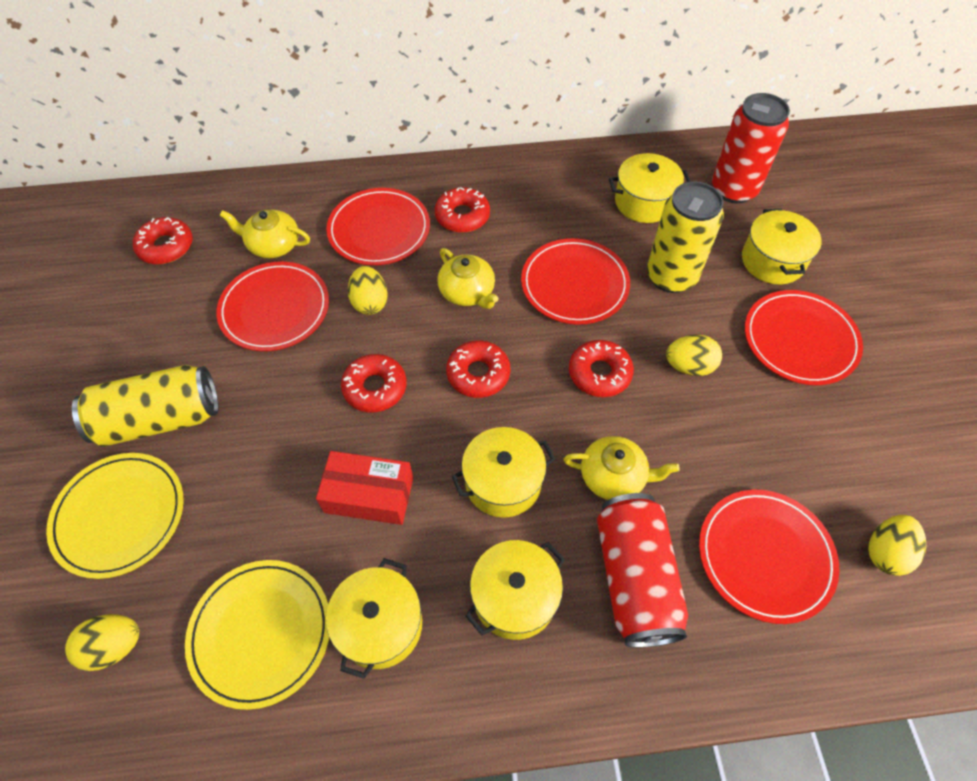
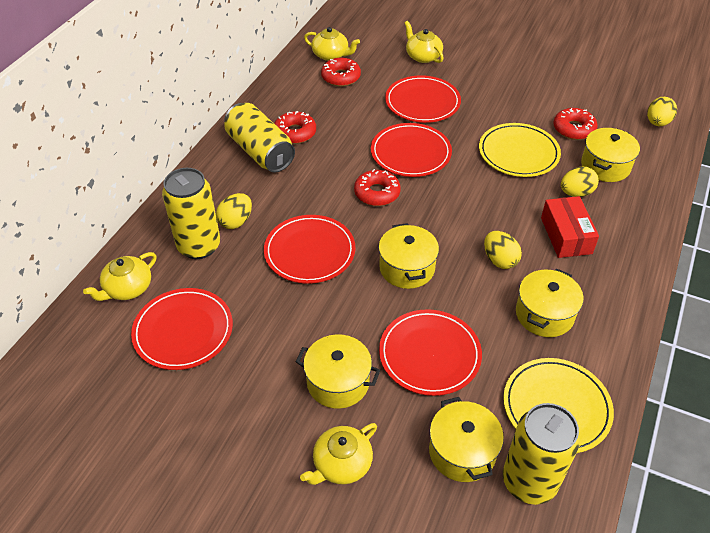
red can: [597,493,688,647] [712,93,790,204] = 2 -> none = 0
red donut: [133,217,193,264] [341,354,407,413] [435,187,490,233] [446,340,510,398] [569,340,634,397] = 5 -> [274,111,316,144] [321,58,361,86] [354,169,401,206] [553,108,598,140] = 4
yellow can: [72,365,219,447] [647,182,724,293] = 2 -> [162,168,220,259] [224,103,295,172] [503,403,580,505] = 3
yellow teapot: [219,210,310,258] [437,248,498,309] [563,436,680,500] = 3 -> [83,252,157,301] [300,423,377,485] [304,27,360,61] [405,21,444,63] = 4

